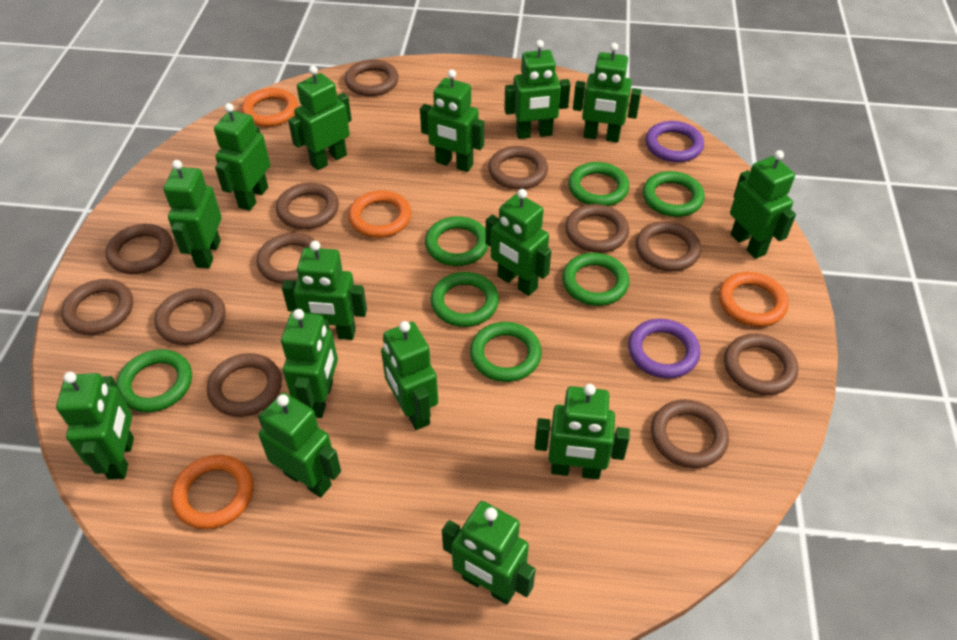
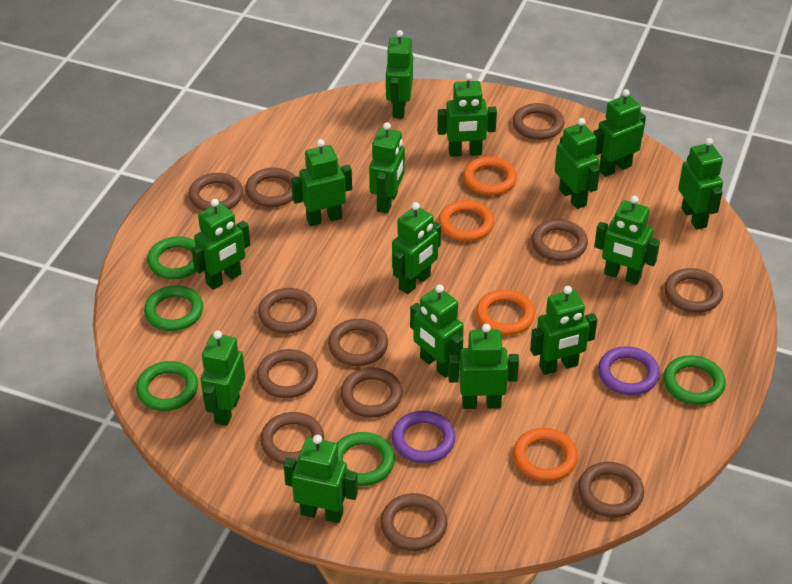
green ring: [116,349,192,413] [425,216,488,266] [431,272,499,327] [470,322,542,382] [562,253,629,306] [568,162,629,206] [643,171,705,217] = 7 -> [136,361,198,411] [144,286,203,331] [147,236,197,279] [337,432,395,486] [663,355,726,405] = 5

